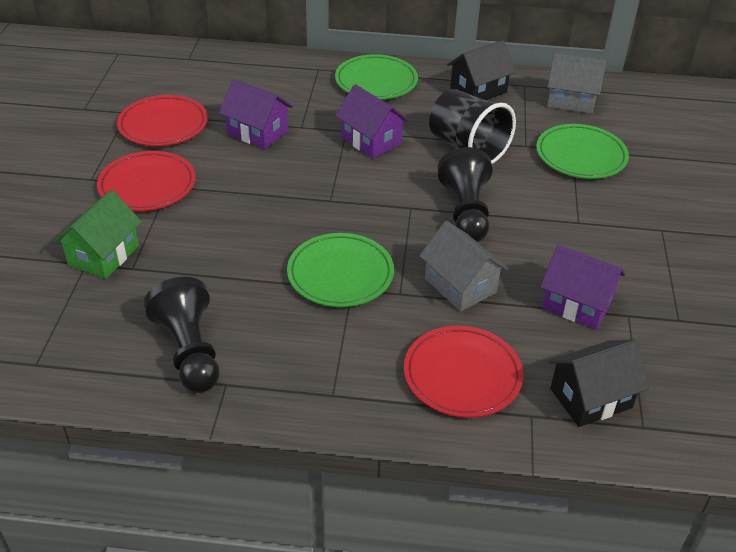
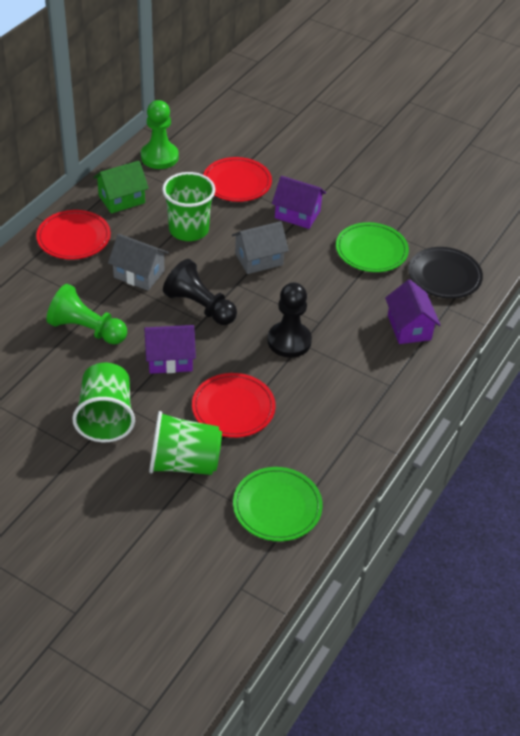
black cup: [429,89,516,164] = 1 -> none = 0
black house: [447,40,516,100] [548,340,649,427] = 2 -> none = 0
black plate: none = 0 -> [408,247,483,299] = 1
green cup: none = 0 -> [72,363,135,442] [149,411,222,475] [162,172,215,241] = 3
green pawn: none = 0 -> [47,284,127,344] [141,100,179,169] = 2
green plate: [287,233,394,307] [335,54,418,99] [536,124,629,179] = 3 -> [233,467,323,541] [336,222,409,272] = 2

